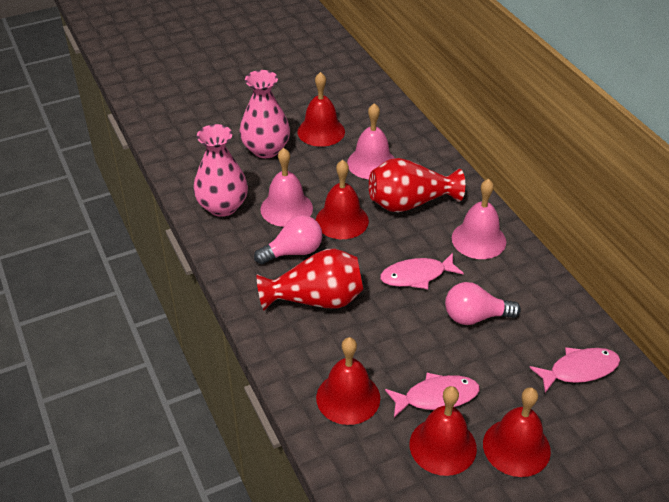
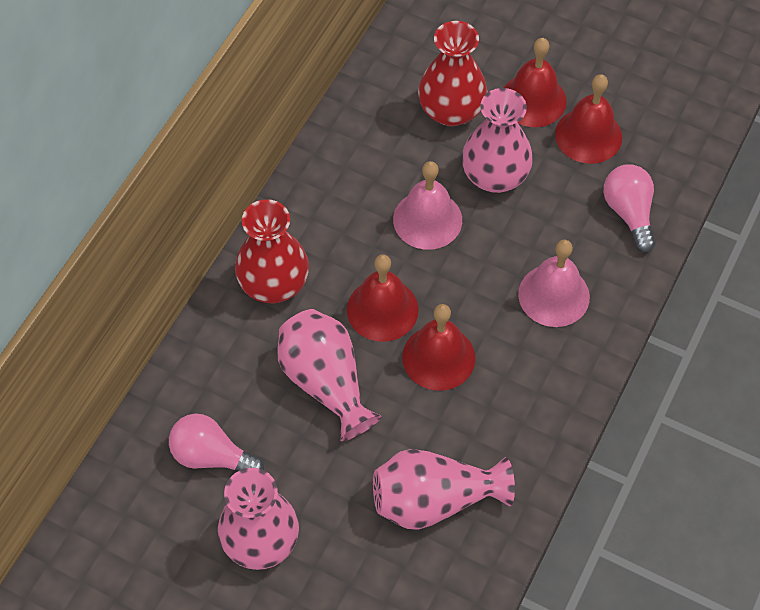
pink bell: [260,148,313,227] [347,103,394,179] [452,179,506,259] = 3 -> [393,161,462,250] [518,240,590,327] = 2
pink fish: [380,253,464,289] [385,373,480,418] [529,347,620,393] = 3 -> none = 0
pink vase: [193,124,248,217] [239,70,290,158] = 2 -> [218,468,299,570] [278,309,382,441] [373,449,515,530] [462,88,533,193] = 4
red bell: [297,72,345,147] [316,160,369,239] [316,337,380,425] [410,386,477,476] [483,387,551,477] = 5 -> [347,254,419,342] [402,304,475,391] [504,38,567,127] [555,74,622,164] = 4

